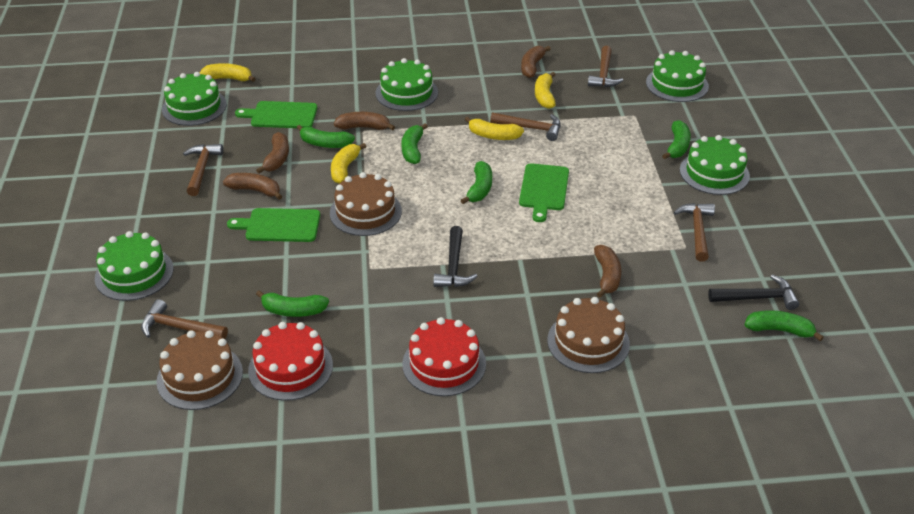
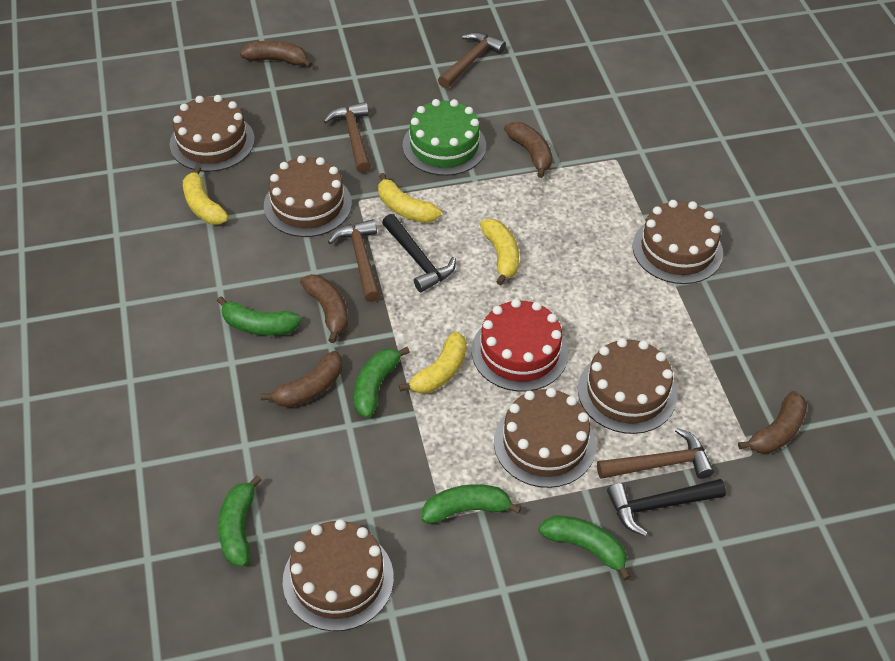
brown cake: [156,330,243,410] [330,172,402,236] [547,297,630,373] = 3 -> [170,95,255,172] [264,155,352,237] [283,519,394,631] [494,388,596,488] [578,338,677,434] [633,200,723,284] = 6
brown hammer: [141,299,228,339] [183,144,223,196] [490,112,561,141] [588,46,623,87] [674,203,715,262] = 5 -> [324,102,371,173] [328,219,381,302] [438,32,506,89] [597,428,714,479] = 4
green banana: [256,290,329,317] [297,125,355,148] [401,123,428,164] [460,161,492,204] [662,120,691,159] [744,310,824,341] = 6 -> [217,296,301,336] [218,475,262,567] [354,347,410,418] [422,484,522,524] [539,515,631,580] = 5
green cake: [95,231,174,301] [162,72,227,126] [376,58,438,111] [646,50,709,102] [680,135,750,195] = 5 -> [402,99,486,176] = 1
green cutting board: [227,208,320,242] [235,101,317,128] [519,163,569,222] = 3 -> none = 0
red cake: [248,322,333,401] [402,317,486,396] = 2 -> [472,299,568,392] = 1

